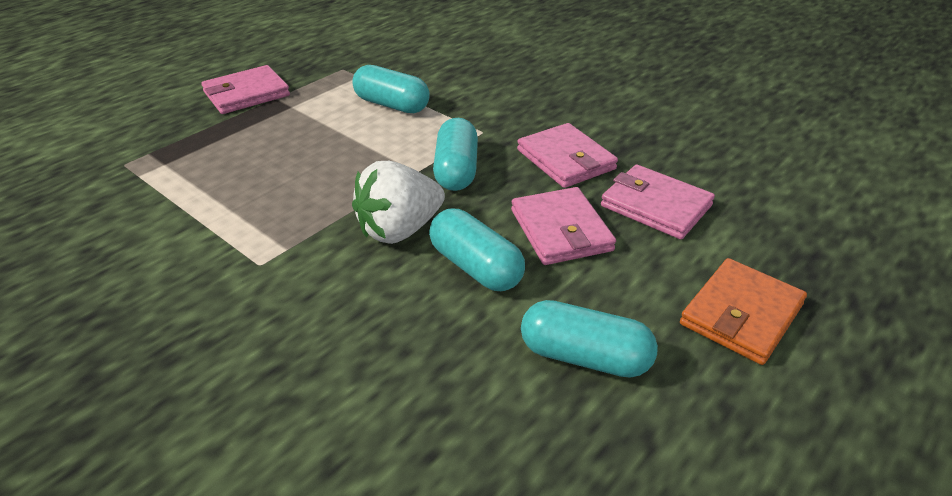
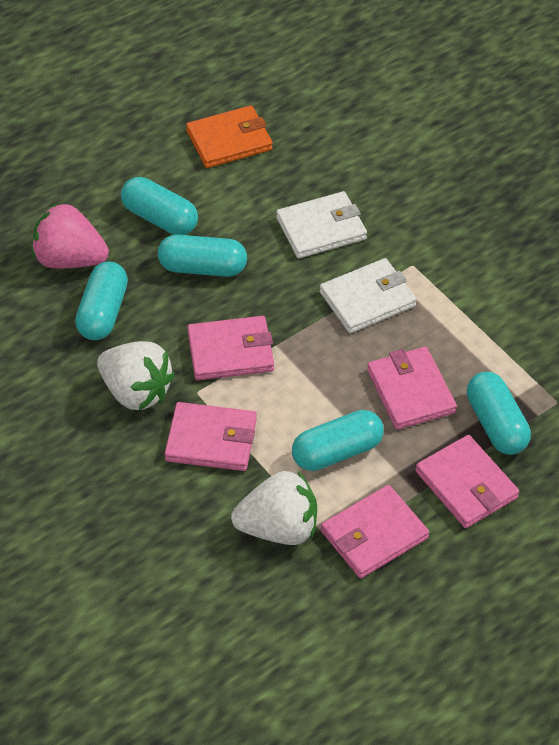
pink strawberry: none = 0 -> [32,203,109,269] = 1
pink wallet: [201,65,290,114] [511,187,616,265] [517,123,618,188] [601,164,715,239] = 4 -> [164,402,257,471] [187,316,274,380] [321,485,429,578] [367,347,457,430] [416,435,519,528] = 5
turquoise capsule: [352,65,430,113] [429,209,525,291] [433,118,478,191] [521,300,658,378] = 4 -> [75,262,128,340] [121,177,198,235] [158,235,247,277] [292,410,384,471] [467,372,531,455] = 5
white strawberry: [352,161,445,244] = 1 -> [97,341,175,410] [231,471,317,545] = 2
white wallet: none = 0 -> [276,191,367,258] [320,258,417,333] = 2

